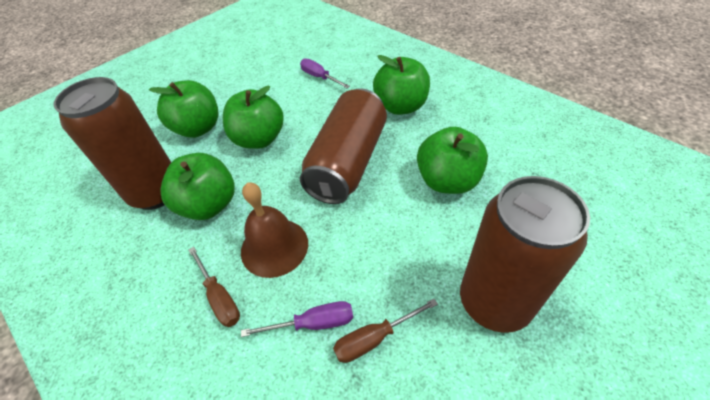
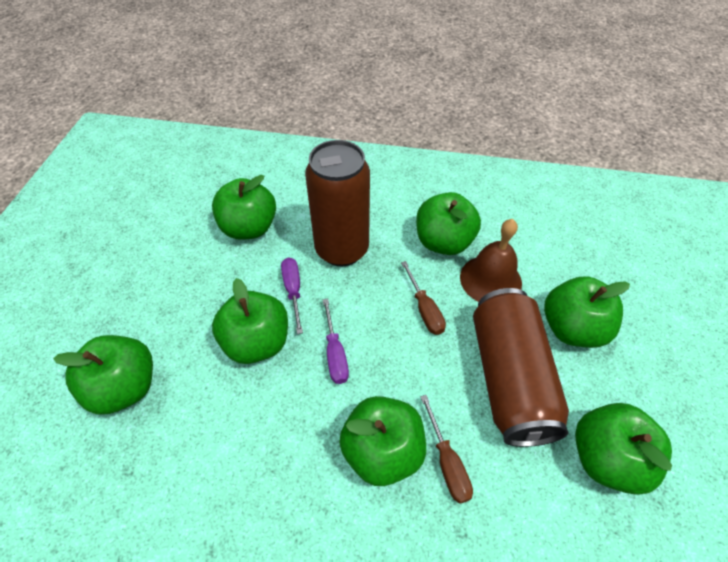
brown can: [54,77,171,210] [300,88,387,204] [460,176,590,333] = 3 -> [305,140,370,266] [473,288,569,447] = 2
green apple: [149,80,218,138] [160,153,235,220] [223,86,284,149] [373,55,430,115] [417,127,488,194] = 5 -> [53,335,153,415] [212,175,276,240] [212,278,288,364] [339,396,426,486] [416,192,481,255] [544,276,630,348] [575,403,672,495] = 7

